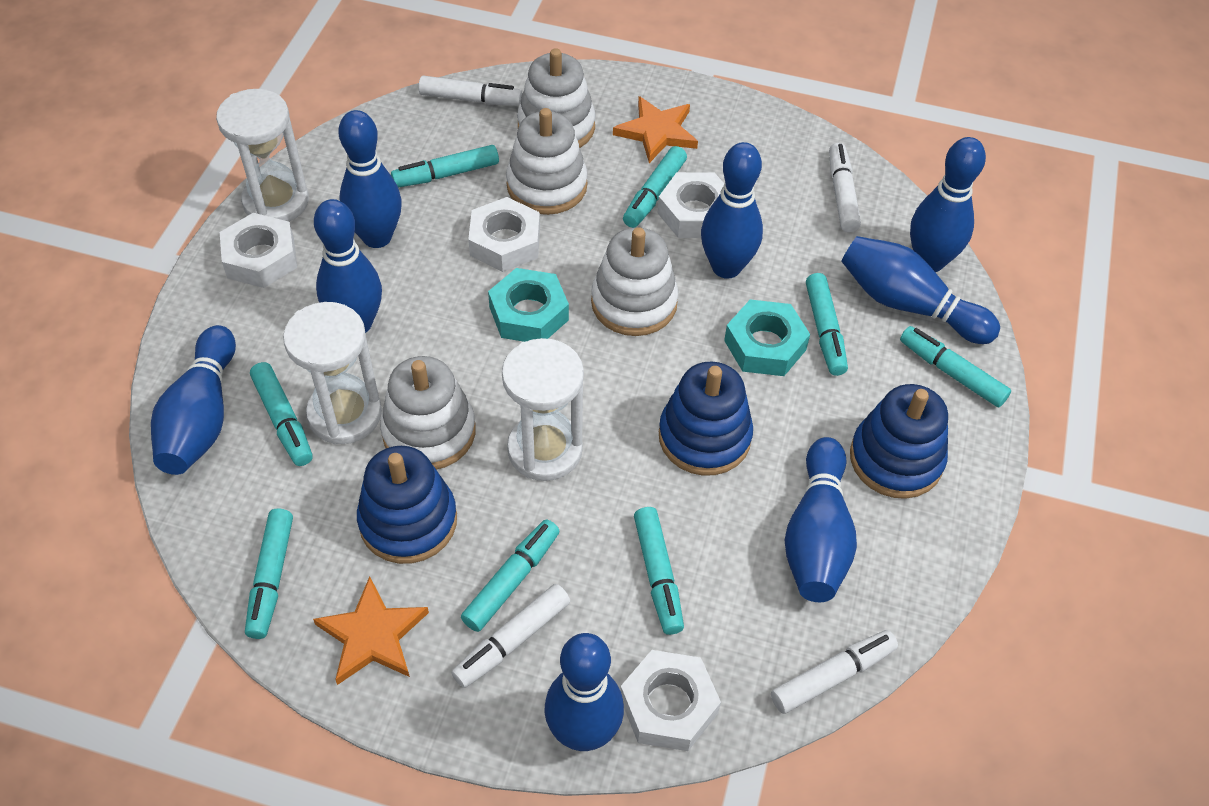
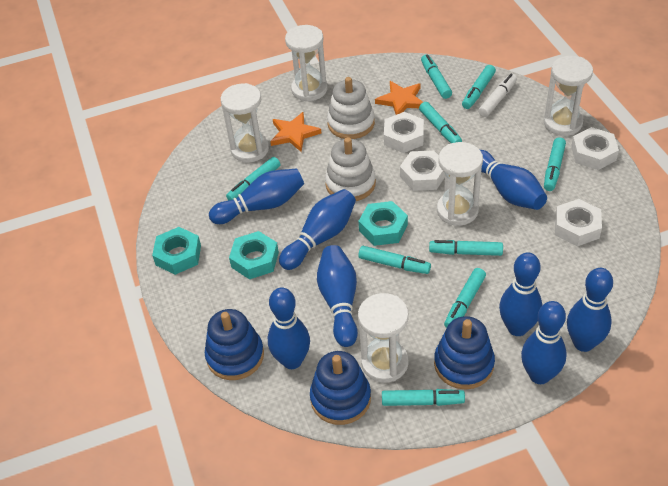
turquoise marker: [245,508,293,639] [250,362,313,466] [391,145,499,187] [461,519,560,632] [623,146,687,228] [634,507,684,635] [806,273,848,376] [900,326,1011,407] = 8 -> [226,157,280,200] [358,246,431,274] [382,389,465,406] [419,102,462,143] [421,54,452,99] [429,240,503,256] [444,268,486,328] [462,65,496,109] [544,137,566,191] = 9
turquoise nut: [488,268,569,342] [724,300,810,376] = 2 -> [152,227,201,275] [229,231,279,279] [358,201,408,246] = 3
white hourglass: [216,89,309,222] [283,302,382,445] [502,338,584,481] = 3 -> [221,83,269,163] [285,25,328,102] [358,293,409,383] [437,142,483,226] [544,56,593,136] = 5
white marker: [418,76,522,106] [451,584,570,688] [771,630,898,714] [829,143,861,232] = 4 -> [478,74,517,117] = 1
white stacking toy: [380,356,476,470] [506,108,588,215] [517,48,596,148] [591,227,678,336] = 4 -> [325,137,376,201] [327,77,375,139] = 2

